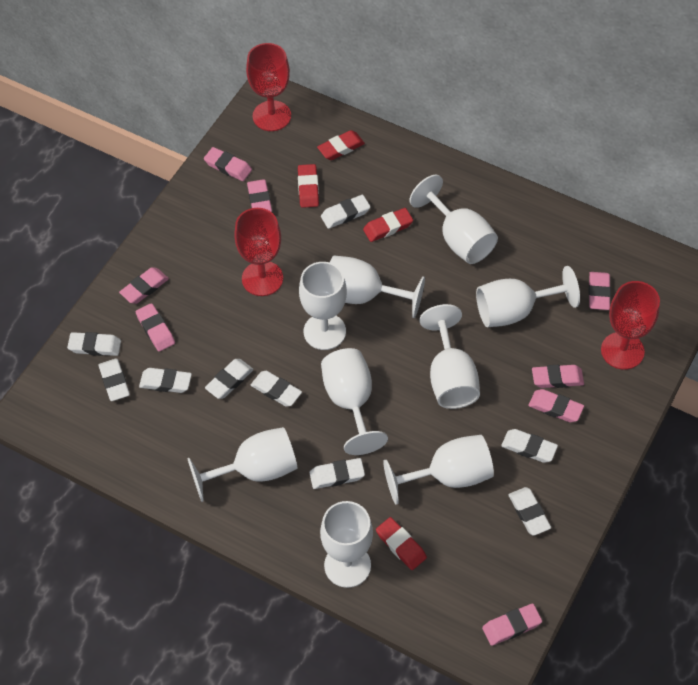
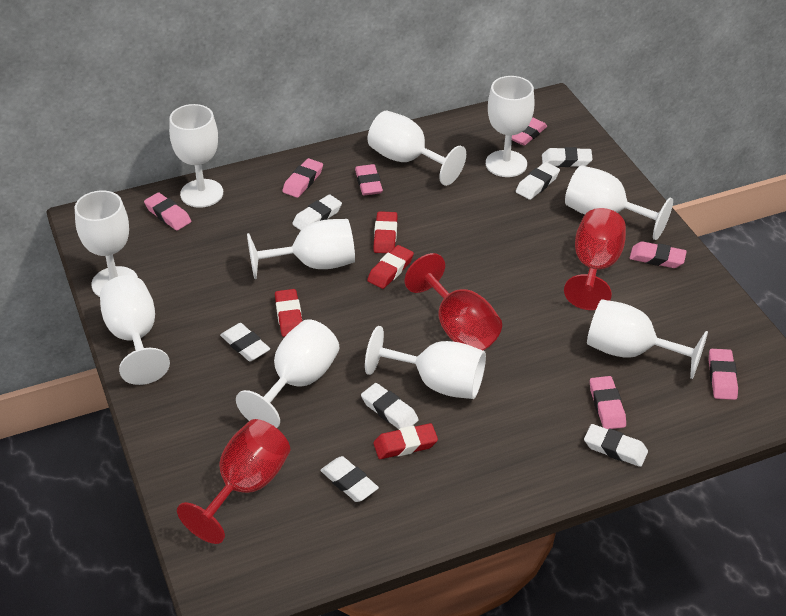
pink eraser: [119,267,169,304] [136,303,175,351] [204,147,252,181] [247,179,272,212] [482,603,542,646] [528,389,584,422] [532,365,584,388] [589,272,611,310] = 8 -> [144,192,191,230] [282,158,323,198] [355,164,383,195] [512,117,547,146] [590,376,626,429] [630,241,687,268] [709,349,738,400] = 7
white eraser: [67,332,121,356] [98,358,130,401] [139,368,192,393] [205,359,254,399] [251,371,302,407] [310,458,365,489] [321,195,370,229] [501,429,558,463] [508,487,551,536] = 9 -> [220,323,270,362] [292,195,342,230] [320,456,379,502] [361,383,419,429] [516,162,560,200] [542,147,593,167] [584,424,648,467] = 7
white goblet: [187,427,298,502] [299,262,347,350] [320,501,373,588] [321,348,388,455] [330,255,425,318] [383,435,494,505] [410,175,498,264] [419,304,480,409] [476,266,580,327] = 9 -> [75,190,138,297] [100,275,170,385] [169,104,223,208] [236,319,339,428] [247,219,355,279] [365,326,486,399] [368,110,466,186] [486,76,534,177] [565,165,673,240] [587,299,708,379] = 10

